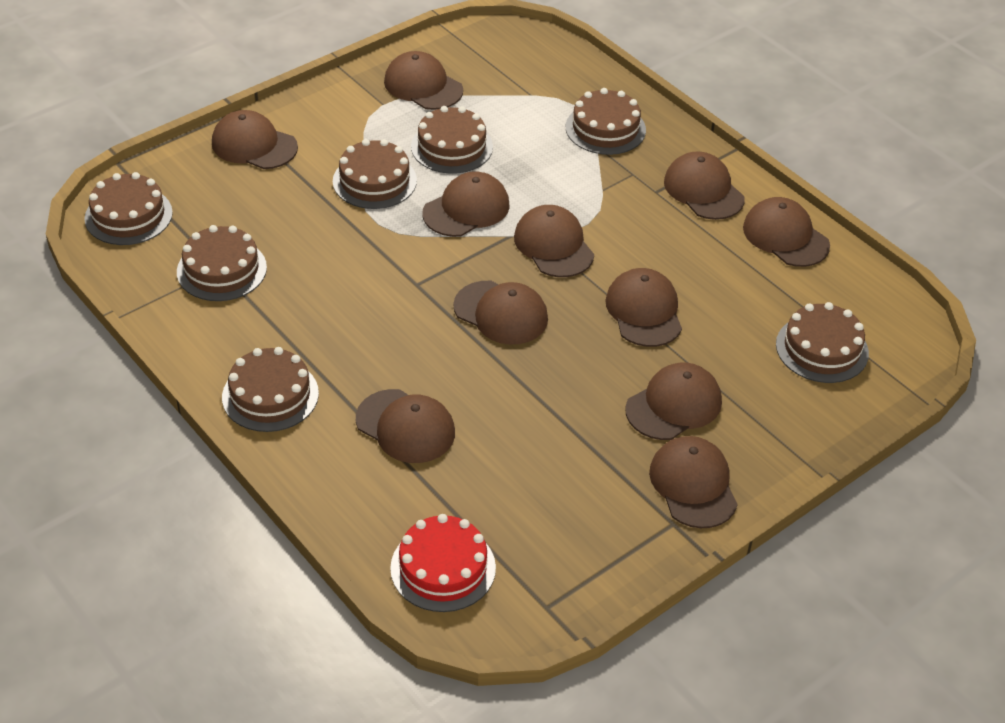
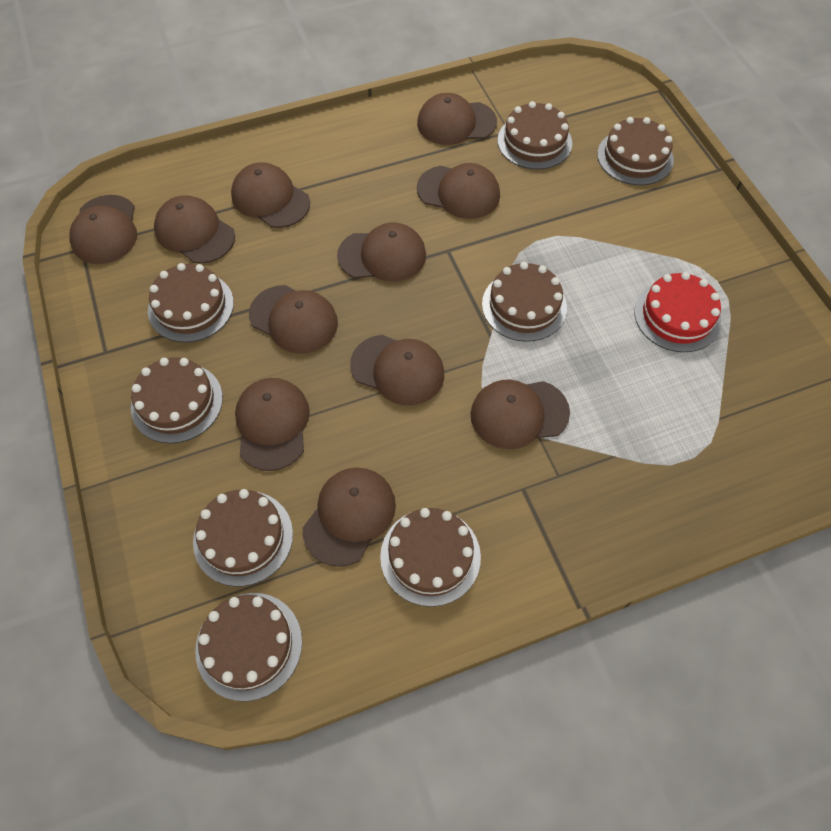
brown cake: [84,172,173,245] [177,225,267,301] [222,347,319,432] [333,139,417,209] [411,106,493,174] [566,88,646,155] [776,302,869,383] = 7 -> [131,357,223,443] [148,263,234,342] [193,489,293,587] [195,593,302,701] [380,508,481,607] [482,262,567,342] [497,101,572,169] [597,117,674,185] = 8

